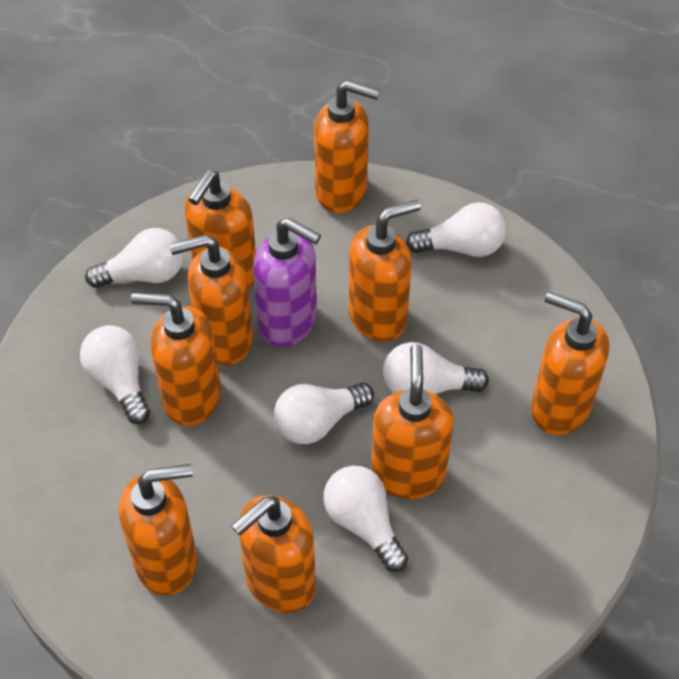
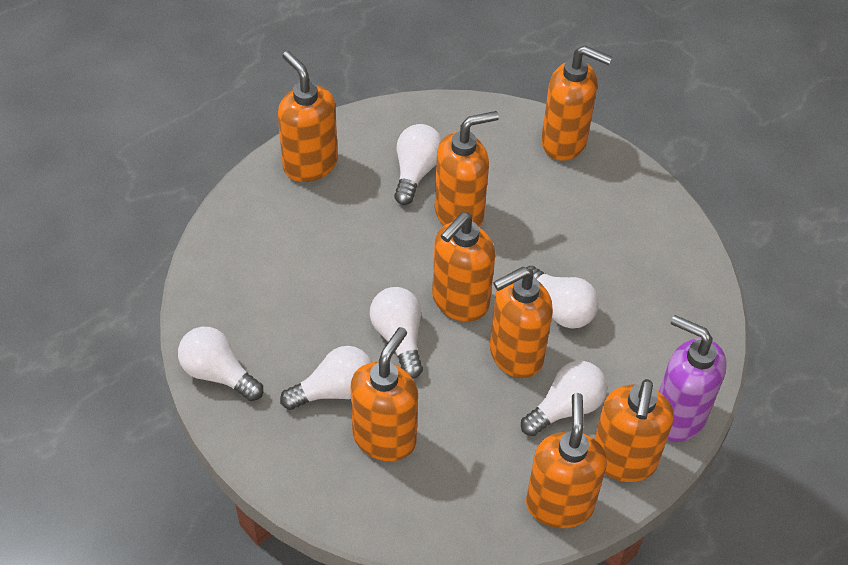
orange soap dispenser: [119,464,197,596] [131,293,221,426] [169,234,253,365] [184,170,256,289] [231,495,316,613] [314,80,380,213] [349,200,421,342] [371,345,454,499] [531,291,609,435] = 9 -> [278,51,338,182] [350,327,418,461] [432,212,495,322] [435,111,499,227] [490,267,553,378] [526,393,607,528] [541,46,612,161] [594,379,674,482] = 8

